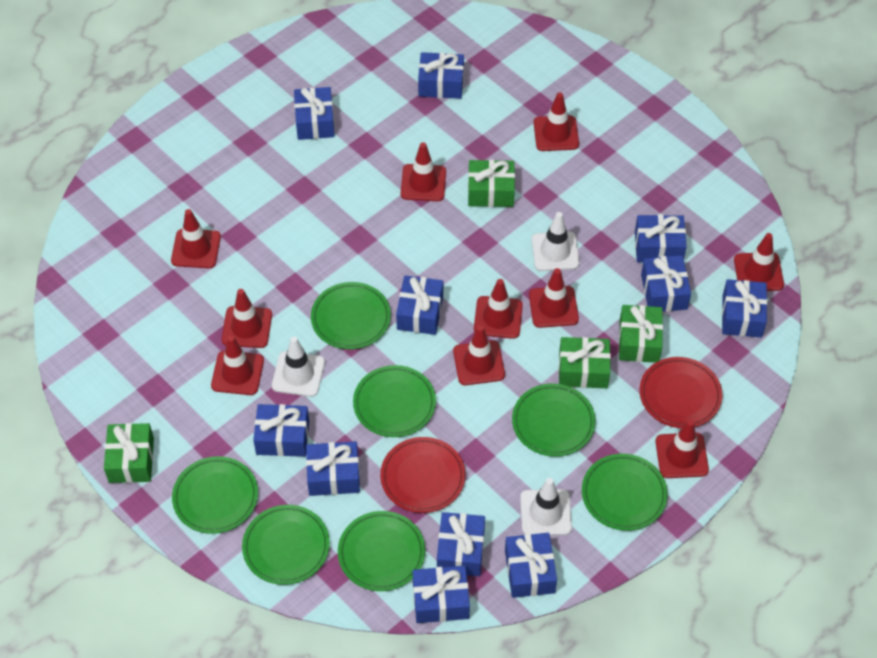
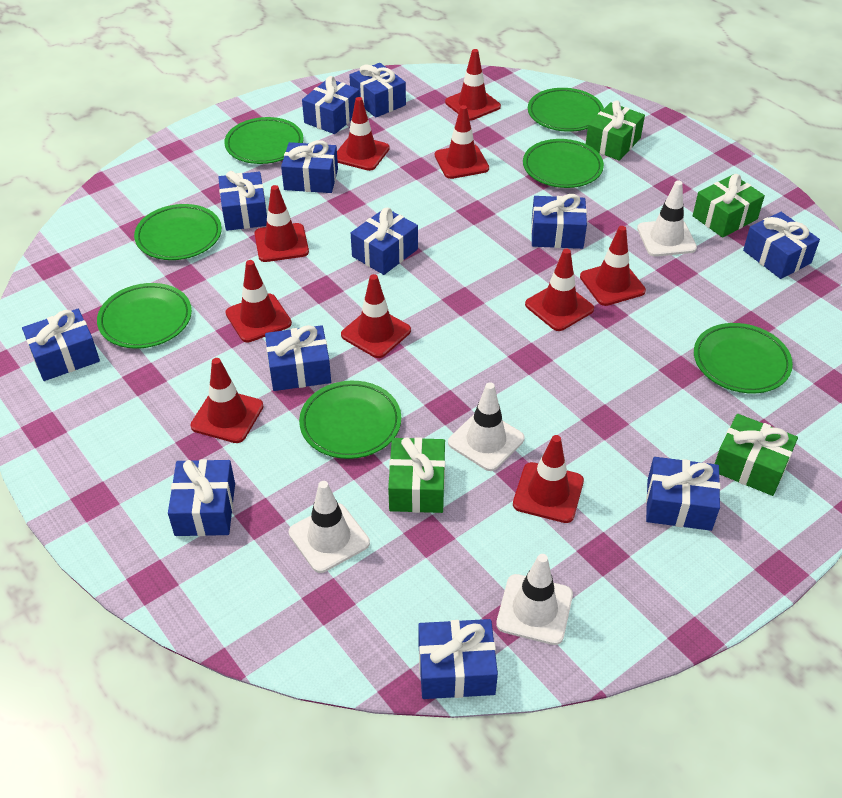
blue gift: [253,404,309,457] [294,87,335,140] [306,441,360,496] [396,275,443,335] [413,565,470,623] [418,52,464,99] [437,512,485,576] [505,533,557,598] [635,215,687,263] [641,255,691,312] [722,279,767,337] = 11 -> [22,309,100,381] [168,459,235,536] [218,171,267,231] [265,325,331,391] [281,140,338,193] [302,76,360,134] [349,63,406,117] [351,208,418,275] [418,619,498,699] [531,194,587,249] [646,457,720,531] [743,212,820,279] = 12
red plate: [380,437,466,513] [640,357,722,428] = 2 -> none = 0
white traffic cone: [272,336,325,397] [520,478,572,535] [531,212,580,271] = 3 -> [289,481,370,573] [448,382,524,471] [496,554,573,645] [637,181,697,257] = 4

